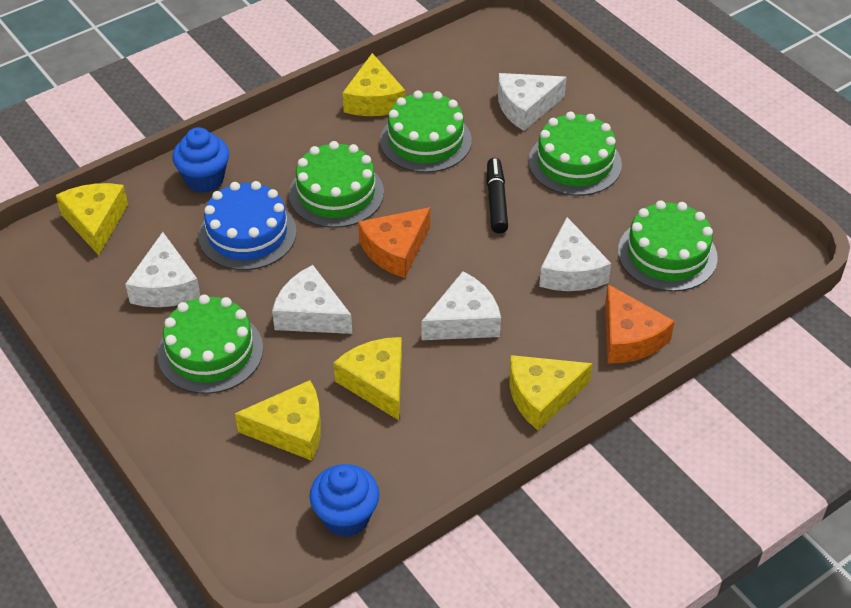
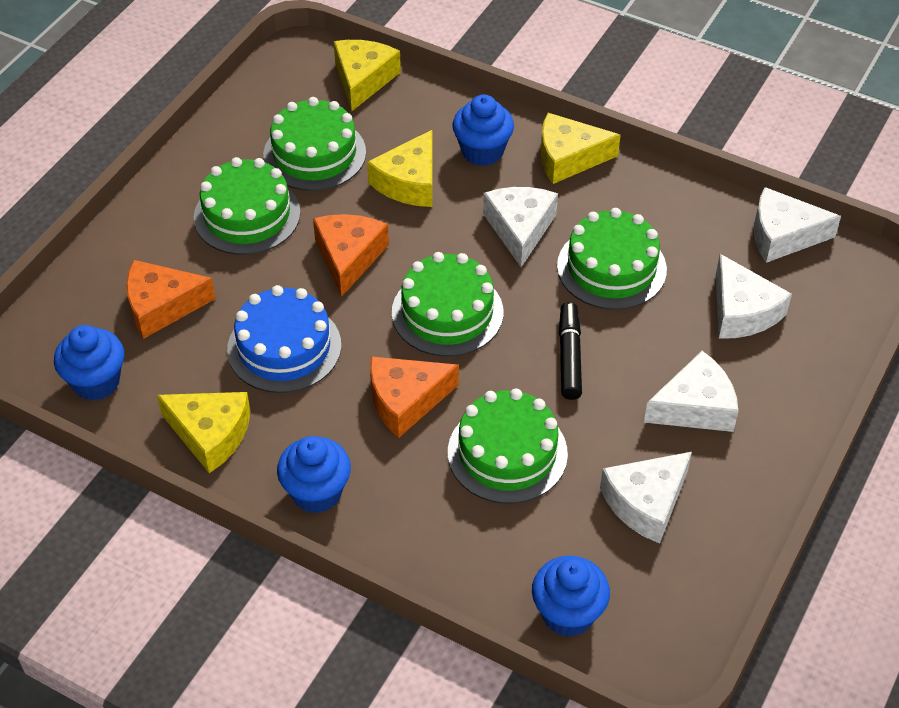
blue cupcake: [173,127,229,193] [309,464,379,537] = 2 -> [54,325,124,400] [277,436,351,513] [452,94,514,166] [532,556,610,637] = 4
orange cheese: [358,207,430,278] [605,284,675,364] = 2 -> [126,260,216,339] [313,214,389,297] [370,356,459,438] = 3
yellow cheese: [56,183,128,255] [235,380,321,461] [334,337,402,420] [343,53,406,116] [509,355,593,430] = 5 -> [157,392,251,473] [334,40,401,111] [367,130,433,207] [541,113,621,184] = 4

